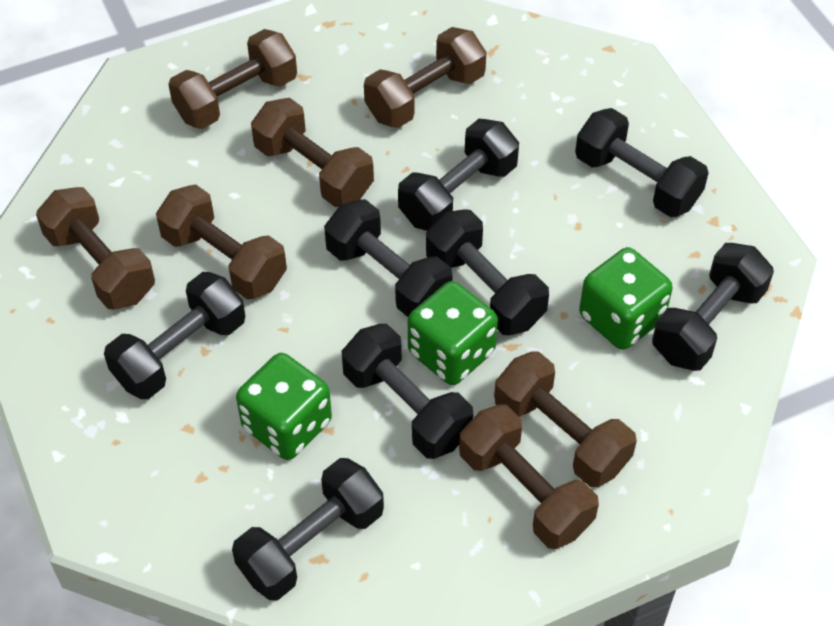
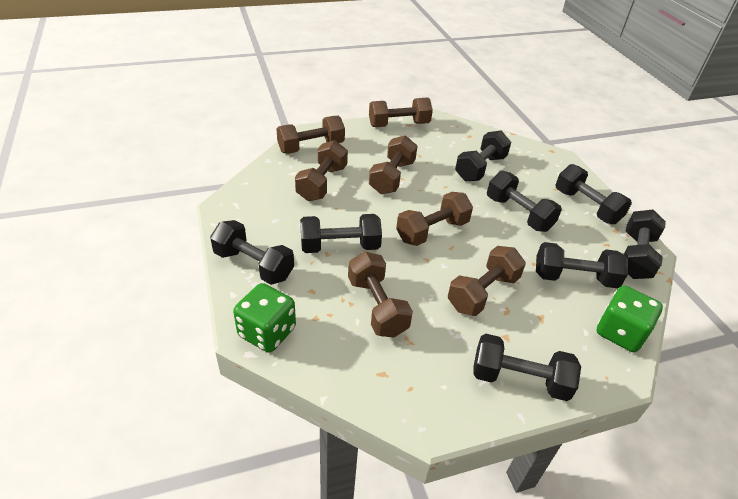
green dice: [236,353,332,460] [408,281,498,385] [579,247,673,350] = 3 -> [233,283,296,353] [596,286,663,352] = 2

